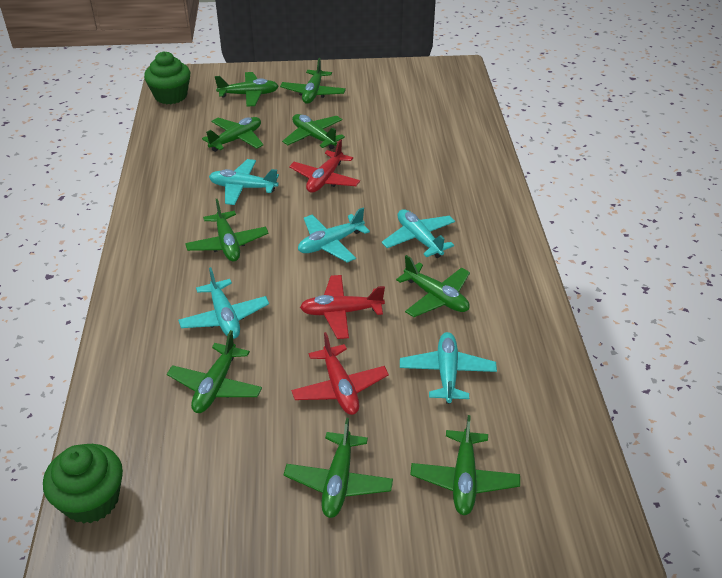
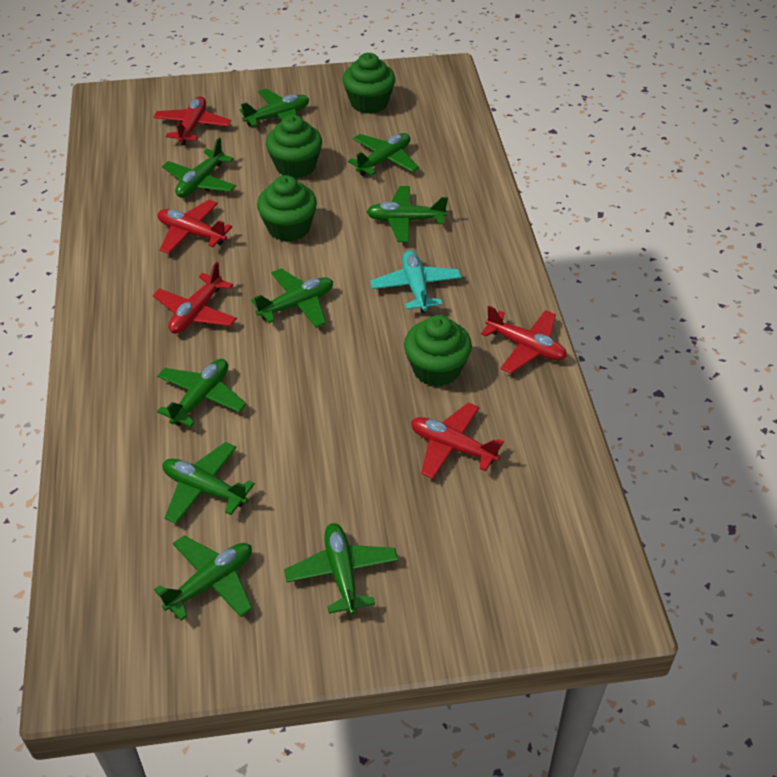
green cupcake: [43,444,123,524] [144,52,190,104] = 2 -> [257,175,317,242] [266,115,322,179] [343,53,395,114] [404,315,472,387] = 4
red plane: [289,139,360,193] [291,332,389,415] [300,275,385,339] = 3 -> [153,96,231,145] [153,262,237,334] [158,200,232,254] [411,403,504,479] [481,306,567,373] = 5
turquoise plane: [178,267,269,339] [209,159,279,205] [298,208,370,263] [382,209,455,258] [400,332,497,404] = 5 -> [370,250,462,313] = 1

